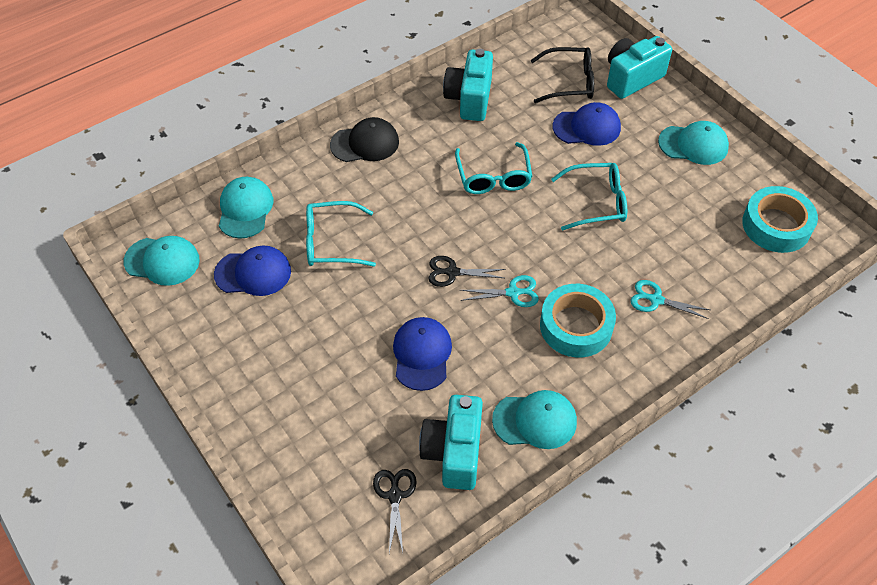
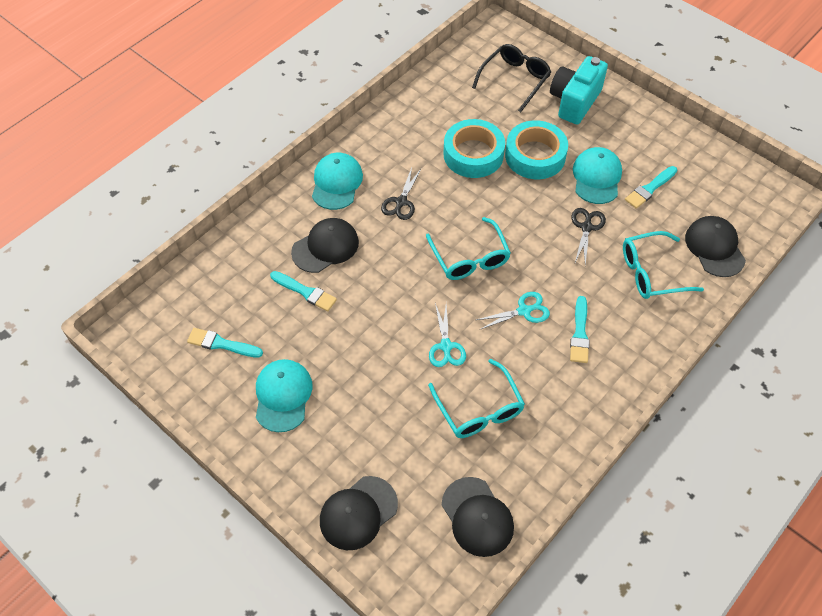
black cap: [330,117,399,162] = 1 -> [291,218,359,273] [320,476,398,550] [442,477,514,557] [685,216,746,277] = 4
blue cap: [214,246,291,296] [393,317,452,391] [553,102,621,146] = 3 -> none = 0
turquoise brush: none = 0 -> [187,328,263,358] [270,271,337,311] [570,296,590,363] [625,166,677,209] = 4
turquoise camera: [419,395,483,490] [443,49,493,121] [607,36,672,99] = 3 -> [550,56,608,124] = 1
turquoise cap: [123,236,200,286] [219,177,273,239] [492,390,577,449] [658,121,729,165] = 4 -> [256,359,313,432] [312,153,363,210] [573,147,622,204] = 3

